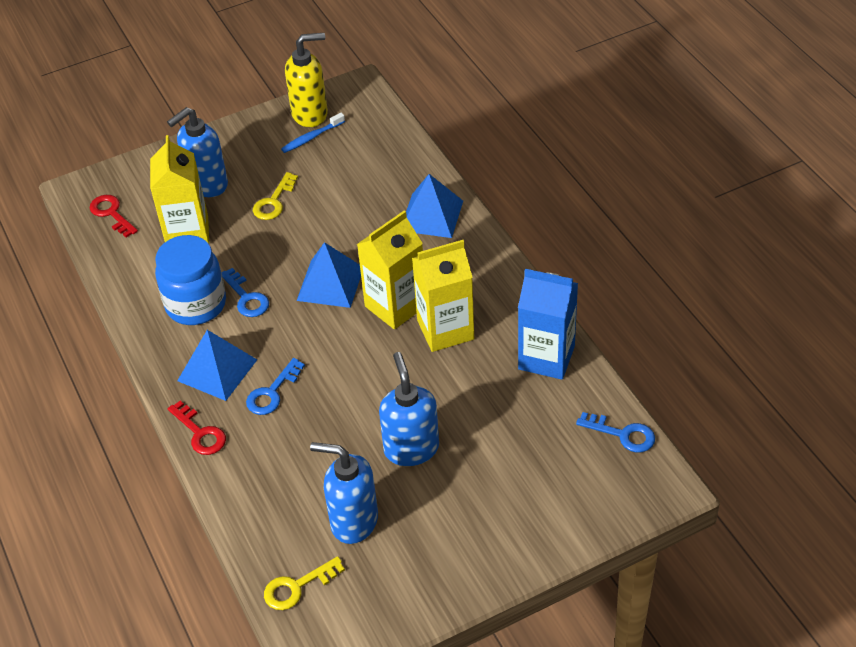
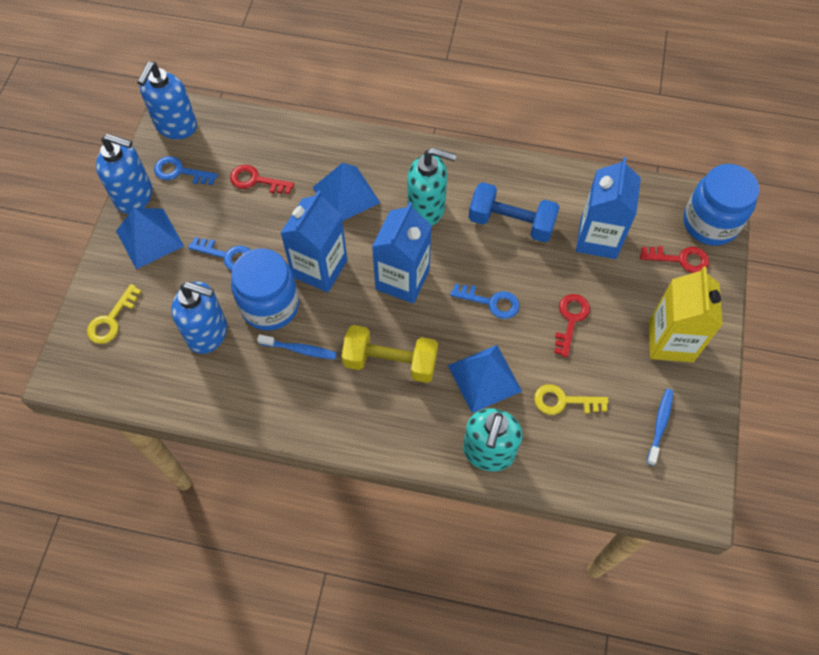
blue carton: [518,269,578,380] = 1 -> [281,190,347,293] [372,202,432,304] [576,157,641,259] = 3
blue dumbbell: none = 0 -> [468,182,559,243] = 1
blue jar: [155,235,226,325] = 1 -> [231,248,299,330] [683,164,759,246] = 2
blue toothbrush: [281,113,345,153] = 1 -> [257,334,337,359] [647,389,673,466] = 2
red key: [90,195,138,237] [168,401,226,455] = 2 -> [230,165,294,194] [554,294,590,357] [640,246,709,273] = 3
turquoise soap dispenser: none = 0 -> [407,147,457,226] [463,408,523,471] = 2
yellow carton: [150,135,209,243] [357,210,423,329] [412,240,474,352] = 3 -> [649,267,723,362] = 1
yellow dumbbell: none = 0 -> [341,325,438,383] = 1
yellow soap dispenser: [285,33,328,127] = 1 -> none = 0

